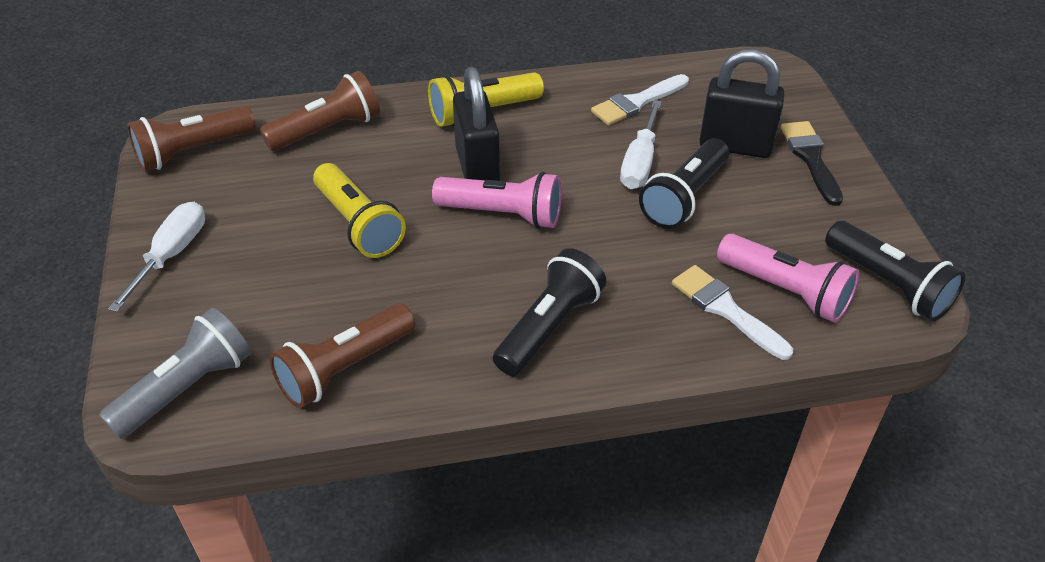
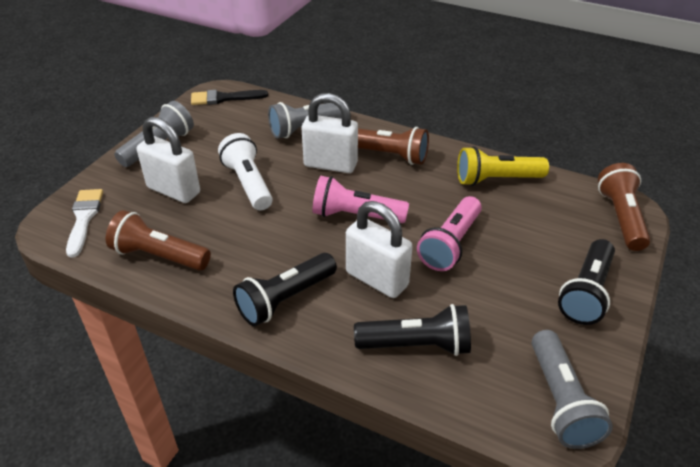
black padlock: [453,67,500,181] [699,49,785,158] = 2 -> none = 0
grey flashlight: [99,308,251,439] = 1 -> [114,101,194,167] [268,102,348,138] [532,330,613,449] = 3
white brush: [591,74,689,125] [672,265,793,360] = 2 -> [66,189,103,258] = 1
white flashlight: none = 0 -> [218,133,273,210] = 1
white padlock: none = 0 -> [137,117,200,203] [302,93,358,173] [346,201,413,298] = 3
white screwdriver: [108,202,205,312] [620,100,662,189] = 2 -> none = 0
yellow flashlight: [313,163,406,258] [428,72,544,127] = 2 -> [457,146,549,186] = 1

